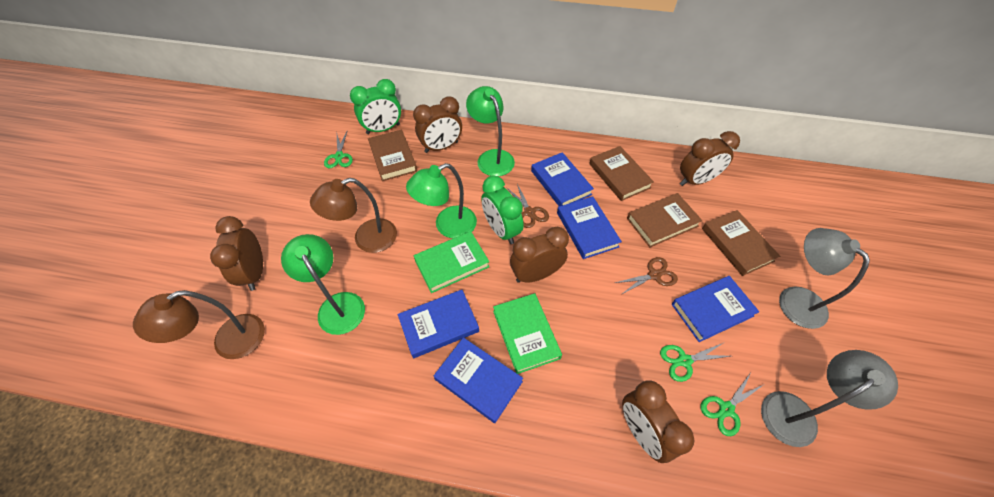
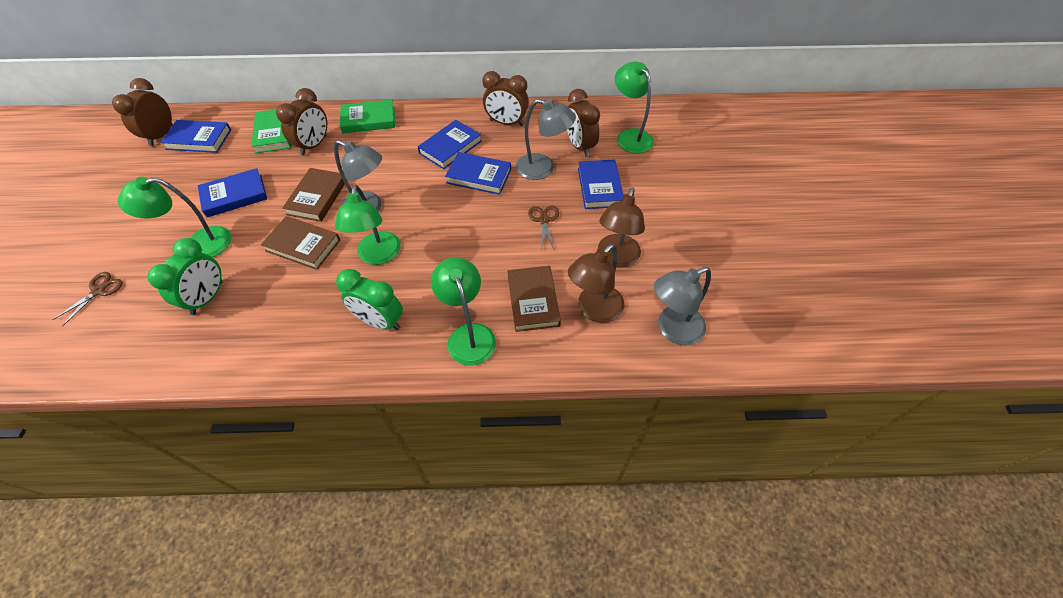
brown book: [368,130,417,181] [589,146,654,201] [627,193,703,247] [702,210,780,276] = 4 -> [261,216,340,270] [282,168,345,222] [507,266,561,332] = 3
brown clock: [210,216,263,291] [413,96,462,153] [510,226,569,283] [622,380,694,463] [680,131,740,186] = 5 -> [112,78,173,146] [276,88,327,156] [482,71,529,126] [567,89,600,157] = 4
green lamp: [281,234,365,335] [406,163,477,238] [466,86,515,176] = 3 -> [118,177,231,257] [335,185,401,265] [431,257,496,366] [615,62,654,154] = 4
green scissors: [324,132,353,168] [660,342,731,382] [701,373,763,436] = 3 -> none = 0
grey lamp: [761,350,898,447] [779,228,870,329] = 2 -> [334,140,382,212] [516,99,576,180] [654,267,711,346] = 3

